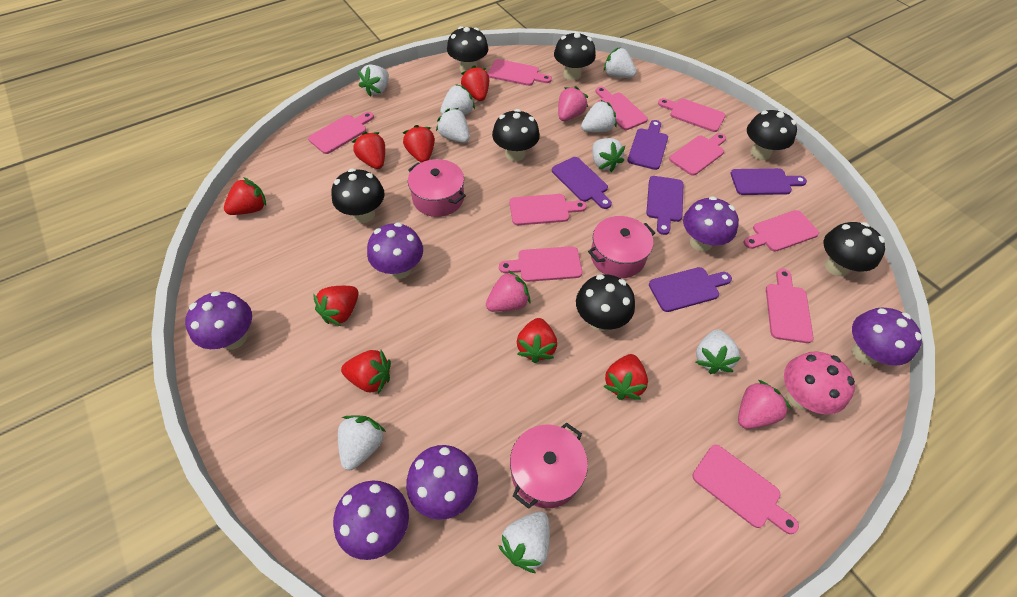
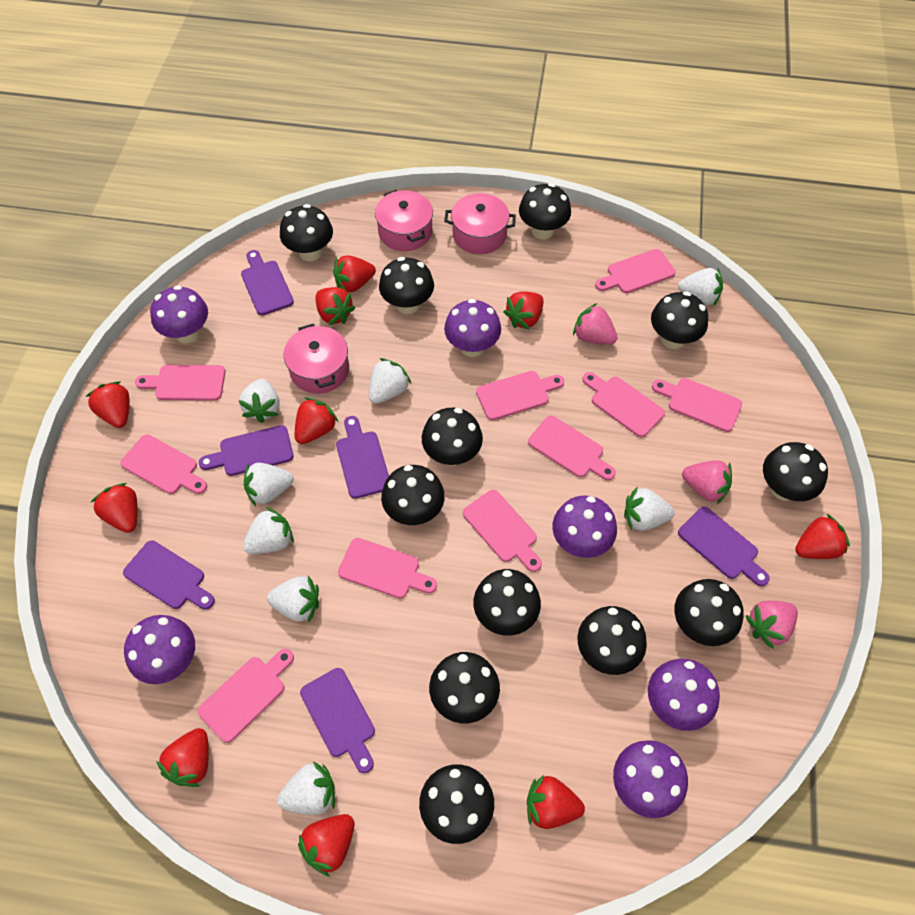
black mushroom: [331,168,385,223] [447,26,488,72] [492,109,540,162] [554,31,596,80] [576,274,635,331] [747,110,797,160] [824,222,885,276] = 7 -> [280,204,333,261] [379,257,434,314] [381,465,445,525] [419,764,494,844] [422,408,483,466] [429,652,500,724] [473,569,541,636] [519,183,571,239] [577,606,647,675] [651,291,708,349] [674,579,744,646] [763,442,828,501] = 12
pink mushroom: [784,352,855,414] = 1 -> none = 0
purple cutting board: [552,157,612,209] [627,120,668,170] [646,176,683,235] [649,267,732,312] [730,168,807,195] = 5 -> [123,541,215,610] [199,425,293,476] [241,250,294,315] [300,668,375,773] [336,416,389,499] [678,507,770,586] = 6
red strawberry: [224,177,266,215] [313,286,359,326] [341,350,391,394] [352,132,385,169] [403,125,435,163] [461,65,489,101] [517,318,557,363] [603,354,648,400] = 8 -> [86,381,130,428] [90,483,138,533] [156,728,209,787] [295,397,338,444] [298,814,354,877] [315,287,356,325] [333,255,376,292] [503,291,544,330] [527,775,585,829] [795,513,850,559] = 10
white strawberry: [338,415,386,470] [358,65,389,97] [436,108,470,143] [440,84,475,115] [498,511,550,573] [581,100,617,132] [592,138,625,172] [604,47,637,78] [695,329,741,374] = 9 -> [239,379,280,423] [243,507,294,554] [244,463,294,506] [267,576,319,622] [277,762,335,815] [369,358,411,404] [624,486,675,531] [678,268,723,306] = 8

